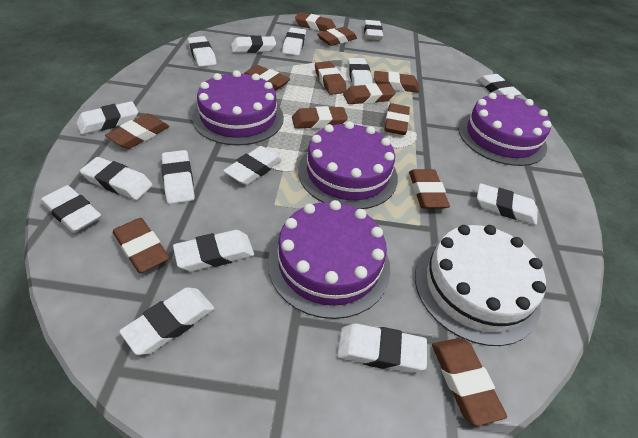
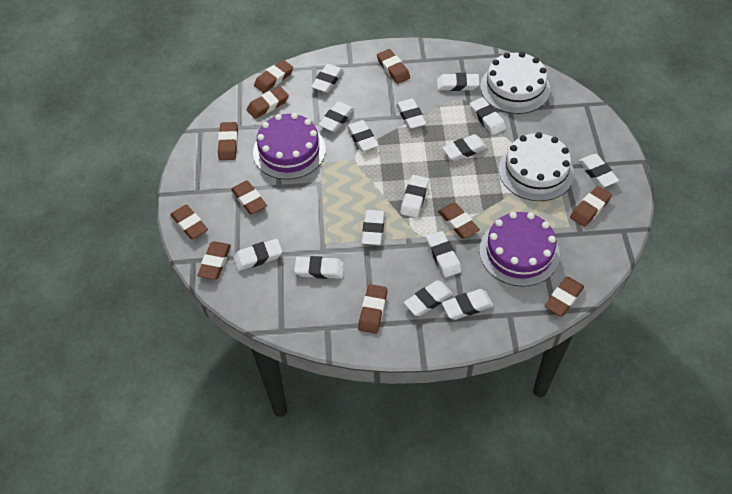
brown eraser: [105,114,170,149] [113,218,170,273] [244,65,290,91] [292,106,348,129] [295,12,336,32] [315,61,347,95] [317,27,357,46] [343,83,396,104] [374,71,420,93] [384,103,410,135] [409,169,450,209] [432,338,507,426] = 12 -> [170,205,208,239] [197,242,231,280] [218,122,238,160] [231,181,267,214] [247,87,289,119] [254,60,293,93] [358,284,387,334] [377,49,410,84] [438,203,480,238] [545,277,584,316] [570,186,612,227] = 11
purple cake: [192,70,284,146] [268,200,391,319] [298,121,398,209] [458,93,551,166] = 4 -> [253,113,326,180] [479,212,560,287] = 2
white cake: [415,225,546,346] = 1 -> [480,52,550,114] [499,132,574,201] = 2

